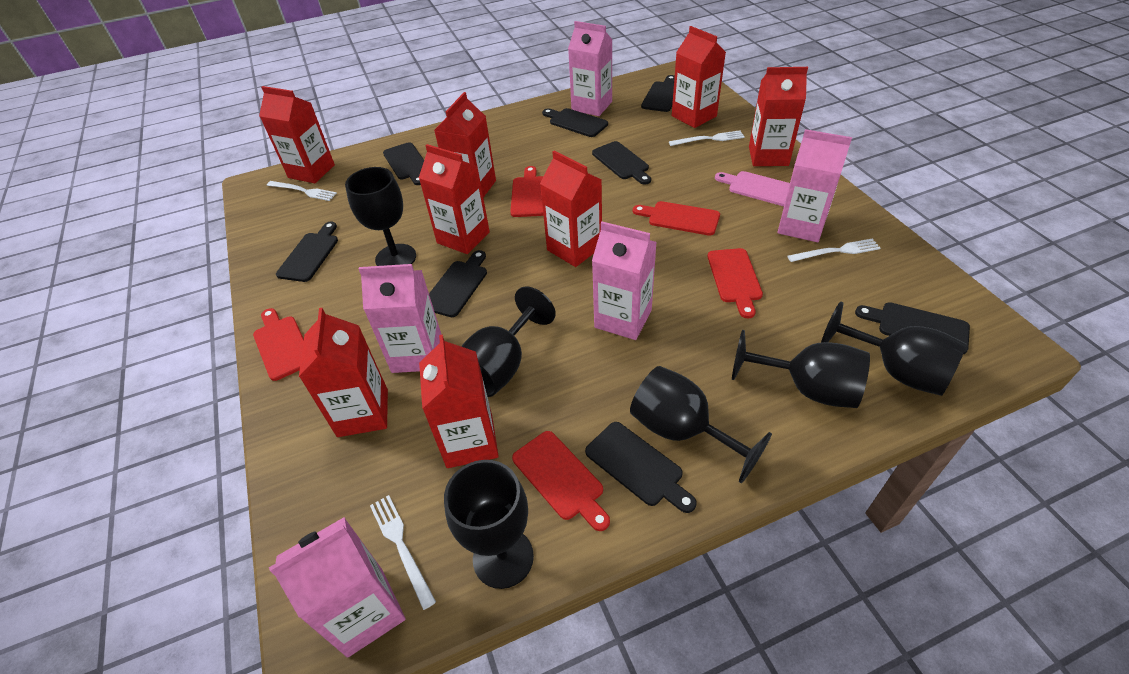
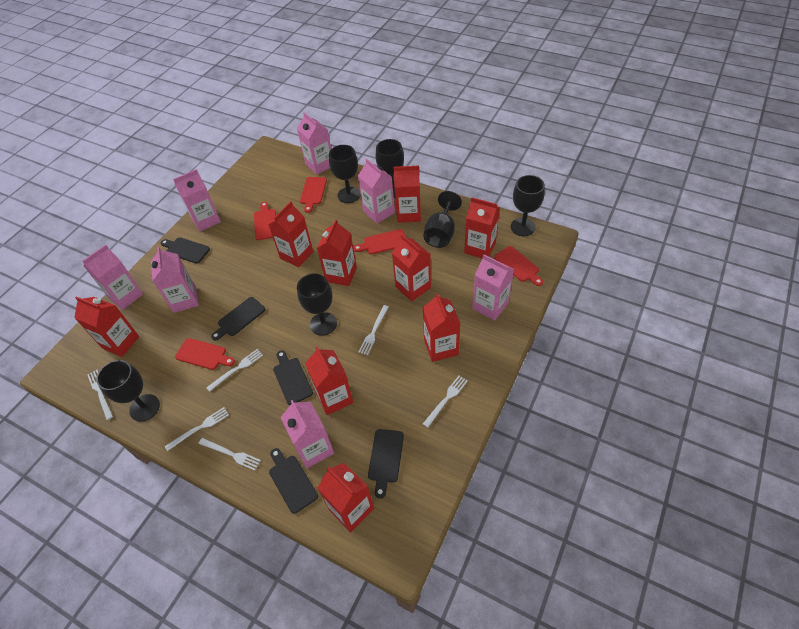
black cutting board: [276,222,338,282] [383,142,424,185] [429,250,487,317] [542,108,608,137] [585,422,697,513] [592,141,651,185] [641,75,675,112] [855,302,970,354] = 8 -> [161,237,210,264] [211,297,265,341] [269,448,318,514] [273,350,313,405] [368,429,404,499] = 5
pink carton: [269,517,406,658] [359,264,442,373] [568,21,612,116] [592,222,657,340] [777,129,852,242] = 5 -> [82,245,143,310] [151,247,199,313] [173,169,221,231] [280,400,334,468] [297,112,331,175] [358,159,395,224] [472,254,514,321] = 7
pink cutting board: [715,171,790,206] = 1 -> none = 0
red carton: [259,86,335,183] [299,308,388,437] [419,144,490,254] [419,334,499,468] [434,92,496,198] [540,151,602,267] [672,26,726,128] [749,67,808,166] = 8 -> [74,296,139,357] [268,201,313,267] [305,347,353,415] [317,220,357,286] [317,463,374,533] [392,234,431,301] [394,166,421,223] [423,293,460,362] [464,197,500,258] = 9
white fork: [267,181,337,201] [370,495,436,610] [669,130,745,146] [787,238,881,262] = 4 -> [88,370,113,420] [165,407,229,451] [198,438,261,471] [206,349,263,392] [359,305,389,355] [423,375,468,428] = 6

